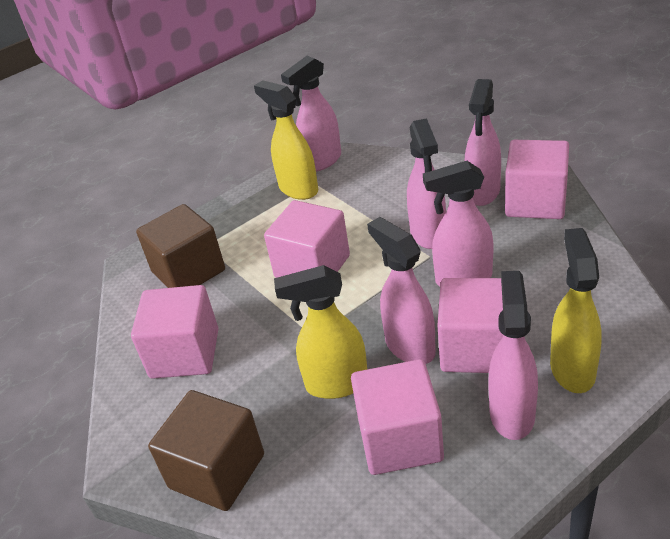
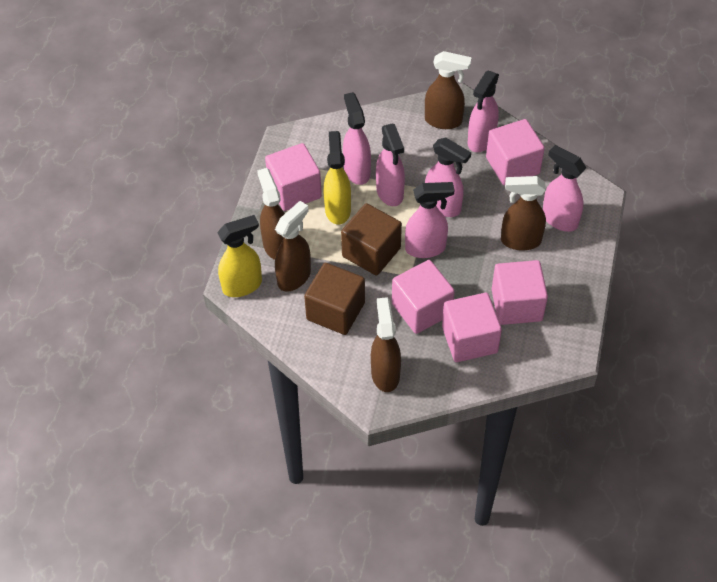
brown spray bottle: none = 0 -> [257,168,285,260] [275,201,311,292] [371,297,401,392] [425,51,472,129] [501,176,546,251] = 5
yellow spray bottle: [254,80,318,200] [274,265,367,399] [550,228,602,393] = 3 -> [217,215,262,297] [324,131,351,225] = 2

